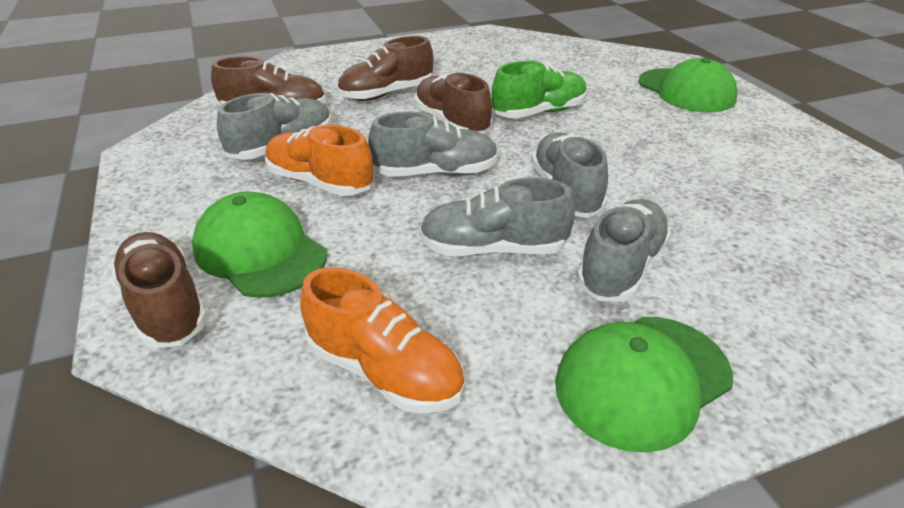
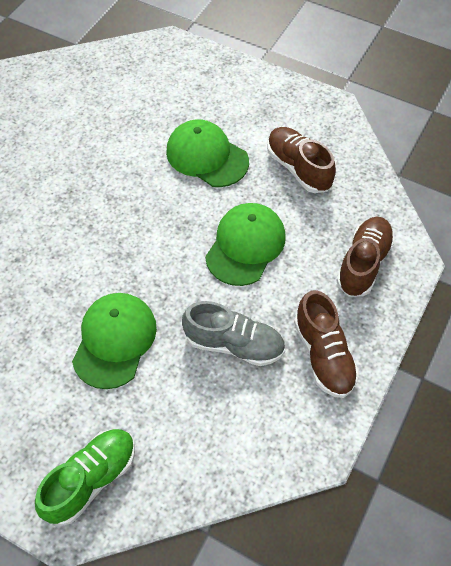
brown shoe: [111,232,208,348] [211,56,326,105] [337,36,433,101] [414,72,492,134] = 4 -> [267,127,336,193] [294,290,359,398] [336,217,395,297] = 3
grey shoe: [217,93,332,160] [368,111,498,177] [420,177,575,256] [531,132,608,218] [577,199,671,302] = 5 -> [182,301,285,366] = 1
orange shoe: [265,125,373,196] [300,267,465,413] = 2 -> none = 0

